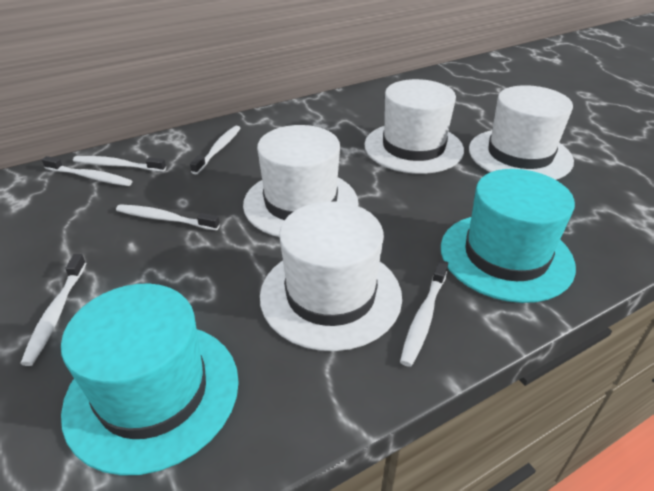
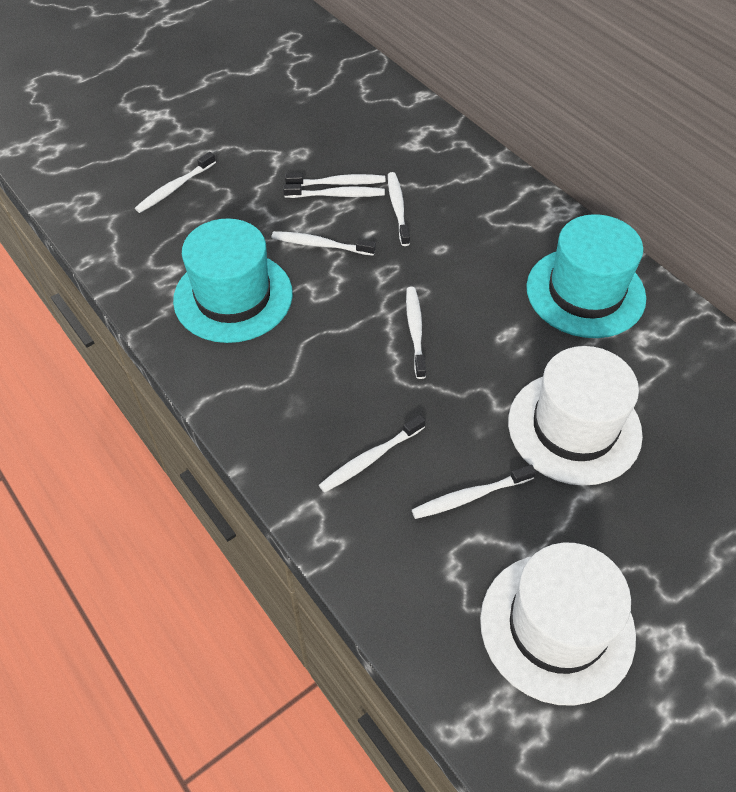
white hat: [243,125,358,237] [260,201,402,351] [364,79,464,174] [469,85,574,180] = 4 -> [480,543,636,706] [508,346,643,486] = 2
white toothbrush: [20,254,86,366] [42,156,132,186] [73,156,166,172] [116,204,220,231] [190,126,240,174] [400,260,448,367] = 6 -> [135,152,216,213] [272,231,376,256] [283,184,385,198] [285,173,385,186] [319,415,426,493] [388,172,410,246] [406,287,426,379] [412,464,536,519] = 8

